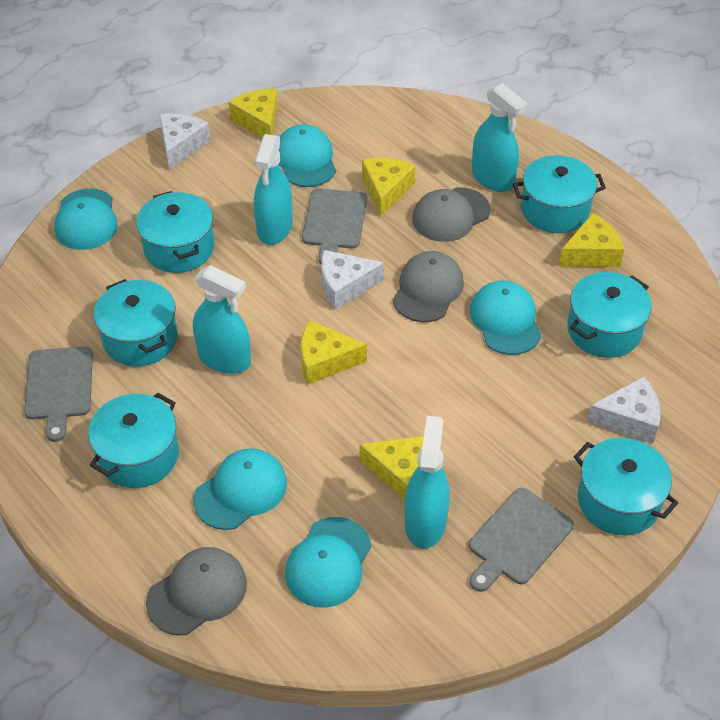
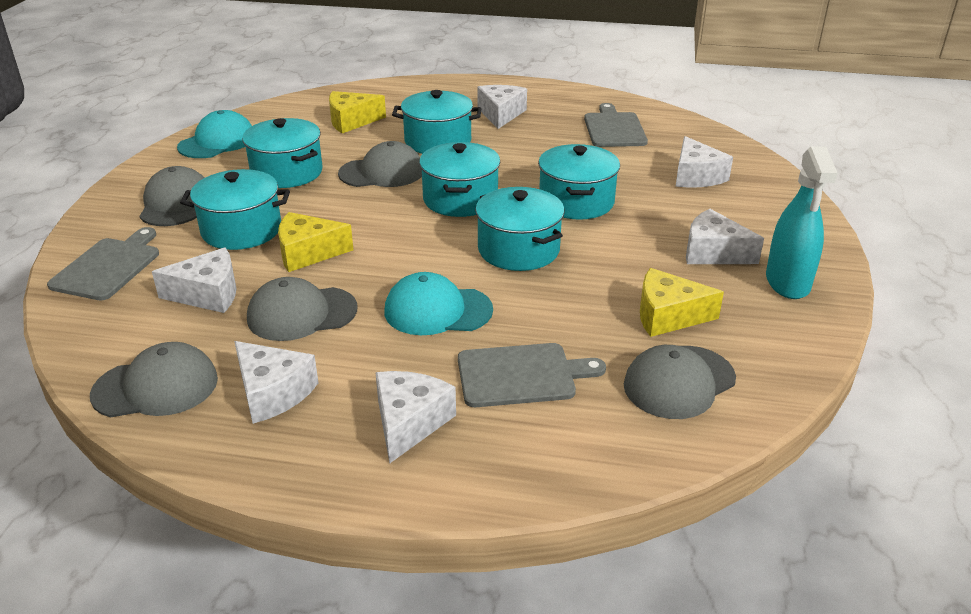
grey cap: [146,547,247,635] [393,251,464,322] [412,187,490,242] = 3 -> [90,342,218,418] [139,166,205,226] [247,277,357,341] [338,141,422,187] [624,345,736,419] = 5
turquoise cap: [54,189,118,250] [193,448,287,530] [278,124,336,187] [285,517,371,607] [470,280,541,355] = 5 -> [177,110,252,158] [385,272,493,335] = 2
turquoise spray bottle: [193,265,251,374] [254,134,293,245] [405,416,450,549] [472,83,528,192] = 4 -> [766,146,838,299] = 1
white cheese: [159,113,211,170] [321,250,384,310] [587,376,661,443] = 3 -> [152,247,236,313] [234,341,318,424] [375,371,456,463] [477,85,527,129] [675,136,733,187] [686,209,764,264] = 6
yellow cheese: [229,89,278,138] [301,320,367,385] [359,436,424,500] [362,158,416,217] [559,213,624,267] = 5 -> [278,212,353,272] [329,91,386,133] [640,268,724,337] = 3

